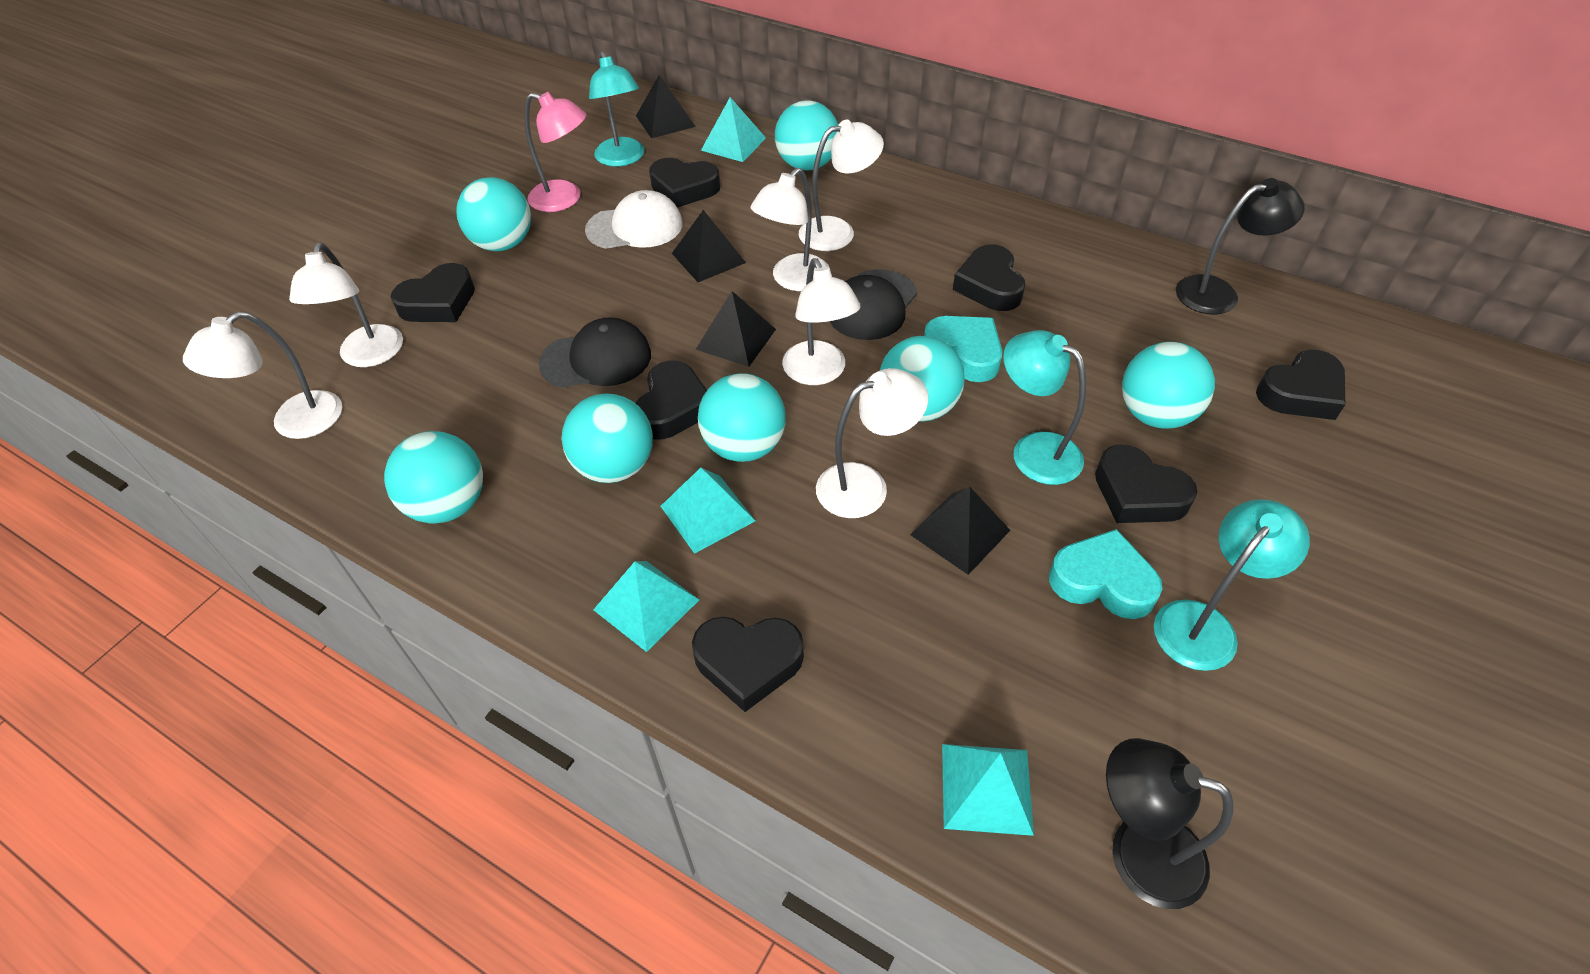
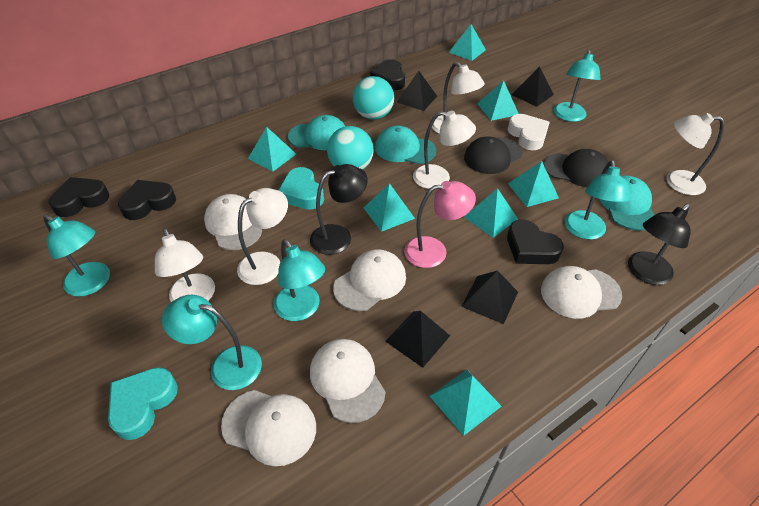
black heart: [391,263,475,322] [636,361,707,439] [649,158,720,208] [692,617,804,712] [953,245,1025,311] [1095,444,1197,523] [1256,350,1345,420] = 7 -> [49,177,109,217] [118,180,176,220] [370,59,405,90] [507,219,564,264] = 4
turquoise ball: [384,431,483,524] [457,177,531,251] [562,393,653,483] [698,373,786,462] [775,100,838,170] [880,336,965,422] [1122,342,1215,429] = 7 -> [327,126,374,170] [353,76,394,120] = 2
turquoise cap: none = 0 -> [288,115,345,150] [375,126,436,164] [599,175,654,231] = 3
turquoise lamp: [589,51,645,167] [1003,330,1086,485] [1154,499,1310,671] = 3 -> [43,214,110,297] [162,295,262,390] [274,239,325,321] [553,50,601,122] [565,160,631,240] = 5
turquoise pyramid: [593,561,699,652] [661,468,755,554] [701,97,766,162] [942,744,1034,836] = 4 -> [248,127,296,172] [364,183,415,232] [430,370,502,436] [449,24,486,61] [464,188,518,238] [477,80,519,121] [508,161,559,207] = 7
white cap: [585,190,683,249] = 1 -> [204,194,262,250] [221,390,316,466] [310,339,386,423] [333,249,406,311] [541,266,622,319] = 5
white heart: none = 0 -> [508,114,550,150] = 1
white lamp: [183,311,342,439] [289,243,403,367] [750,168,830,291] [782,258,861,385] [799,120,884,251] [816,368,928,518] = 6 -> [155,228,215,302] [237,188,288,285] [413,111,476,189] [432,62,485,134] [666,113,724,195] = 5

